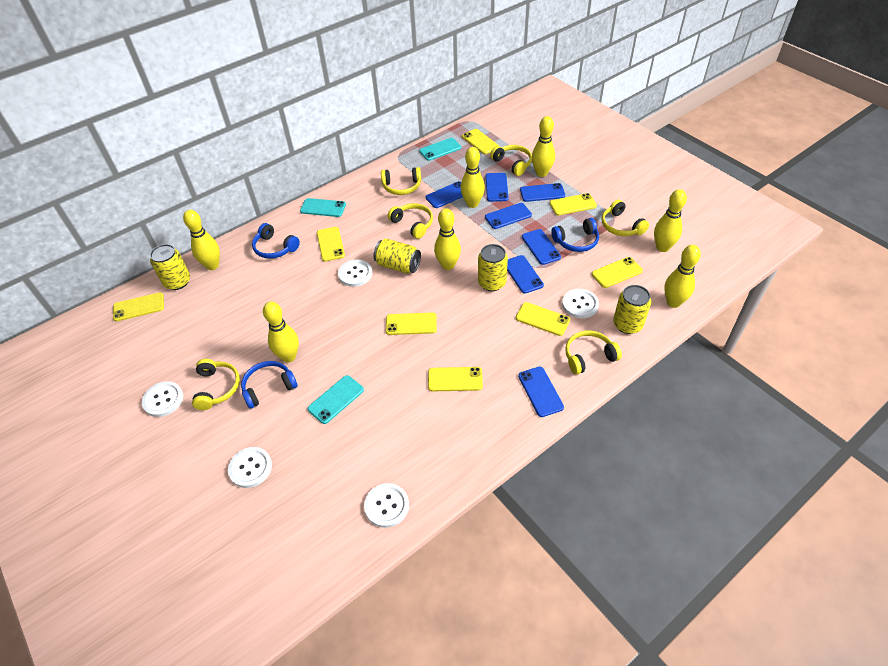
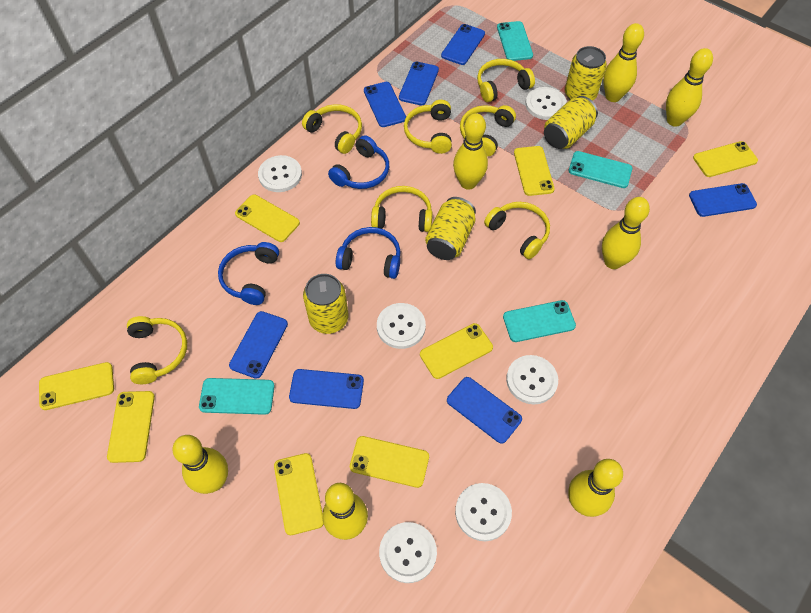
turquoise phone: [300,198,346,217] [308,375,364,424] [419,138,461,161] = 3 -> [199,378,275,415] [497,21,533,61] [503,300,576,342] [569,151,632,188] = 4
white button: [142,381,183,417] [228,447,272,488] [338,259,372,287] [364,483,409,528] [562,289,599,318] = 5 -> [258,155,302,192] [377,303,426,349] [379,522,437,583] [455,483,512,541] [506,355,558,404] [525,87,567,120] = 6
yellow headphones: [192,359,240,410] [381,167,421,195] [388,203,433,239] [490,145,532,176] [565,331,622,375] [602,199,649,236] = 6 -> [127,316,187,384] [302,104,362,154] [371,186,432,232] [404,100,452,154] [460,105,516,156] [477,59,535,102] [484,202,550,259] = 7

